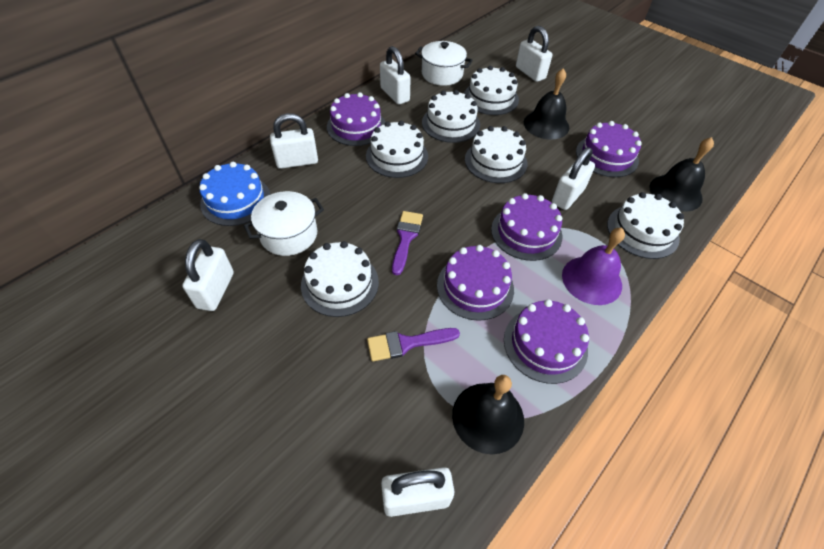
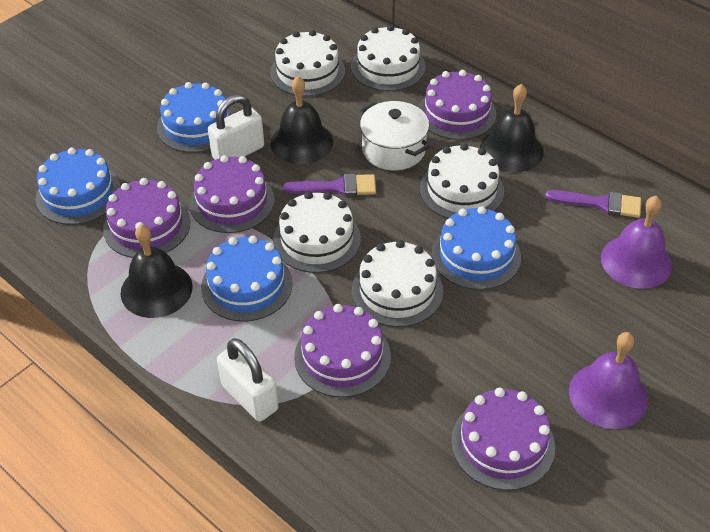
blue cake: [199,162,271,226] = 1 -> [36,148,121,225] [157,82,234,153] [201,236,293,322] [432,206,521,290] = 4
purple bell: [562,228,625,305] = 1 -> [569,332,648,429] [601,196,672,289] = 2
white cake: [301,241,379,317] [366,121,428,178] [422,90,480,143] [464,66,519,115] [465,126,527,183] [607,192,684,259] = 6 -> [270,30,345,96] [273,192,361,273] [351,25,426,91] [352,240,443,327] [420,143,504,219] = 5
white padlock: [182,239,234,311] [270,113,318,169] [380,46,411,105] [381,467,454,517] [516,26,552,82] [552,147,595,210] = 6 -> [208,94,264,160] [217,338,278,422] = 2
white pot: [243,191,324,256] [415,41,473,86] = 2 -> [360,101,430,170] = 1

